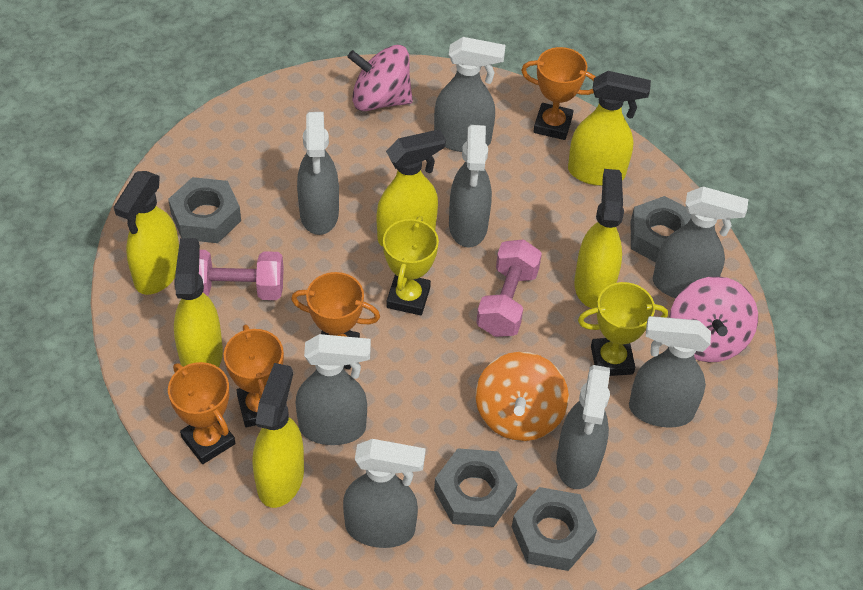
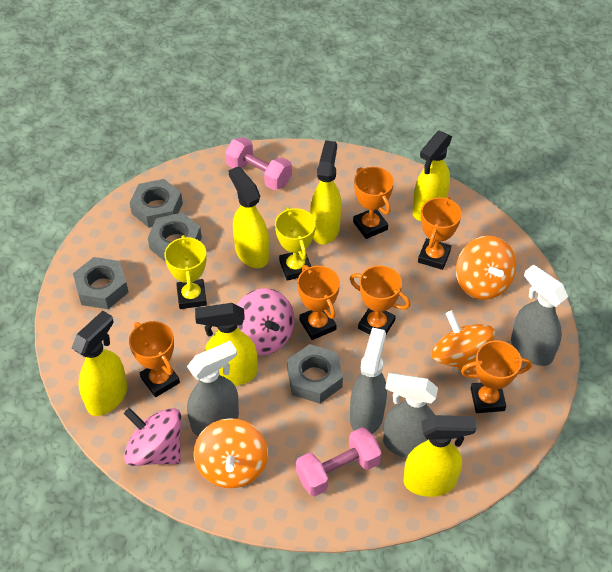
grey spray bottle: [295,334,371,445] [297,112,339,235] [343,439,426,548] [434,37,505,152] [449,125,492,248] [556,365,610,489] [629,316,711,428] [653,186,749,298] = 8 -> [187,341,239,436] [350,327,387,434] [383,373,438,458] [511,265,568,366] = 4
orange spinning top: [476,352,569,441] = 1 -> [194,418,268,488] [431,310,495,374] [456,236,516,300] = 3
orange trophy: [168,362,235,464] [224,324,284,427] [291,272,380,370] [521,47,595,140] = 4 -> [129,321,180,397] [297,265,340,340] [350,265,410,334] [353,167,394,239] [418,197,462,270] [461,341,532,413] = 6

